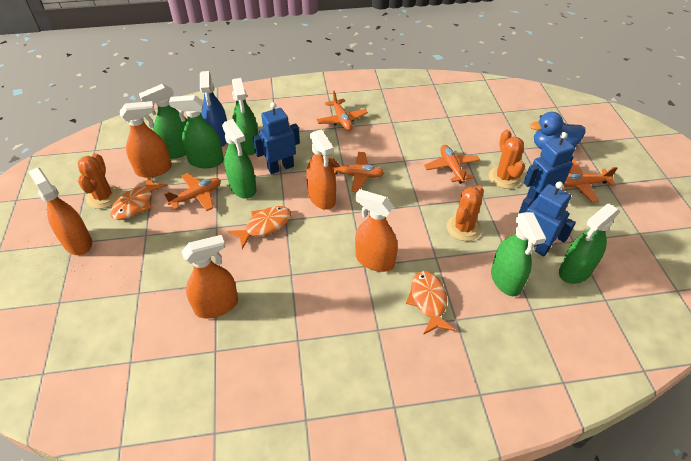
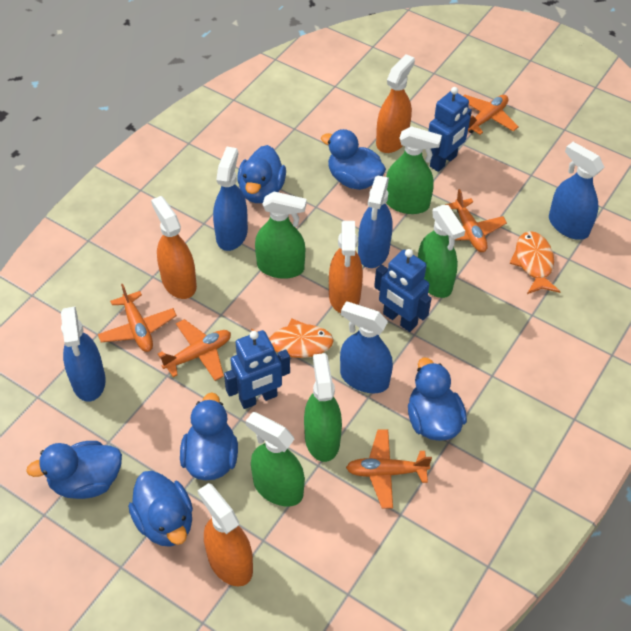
blue duck: [530,112,585,150] = 1 -> [26,441,122,499] [128,471,193,547] [180,392,238,480] [237,145,286,203] [321,129,386,190] [408,357,467,441] = 6
blue spray bottle: [200,71,227,147] = 1 -> [61,307,106,402] [213,147,248,251] [340,301,393,393] [358,176,392,268] [549,142,604,240] = 5
green spray bottle: [139,84,187,159] [169,95,224,168] [222,119,256,199] [232,78,258,155] [491,212,546,296] [559,204,620,284] = 6 -> [246,412,305,506] [255,192,307,279] [304,353,342,462] [386,126,442,214] [418,205,465,298] = 5
orange cactus: [77,153,121,209] [447,185,484,241] [489,130,525,189] = 3 -> none = 0
orange fish: [110,177,168,220] [228,206,291,249] [406,271,455,335] = 3 -> [251,319,334,358] [510,231,561,294] = 2
orange spray bottle: [28,167,92,255] [120,101,172,178] [182,235,238,319] [306,129,336,210] [355,189,398,272] = 5 -> [151,196,197,299] [197,483,253,586] [329,221,363,313] [376,54,415,153] = 4

